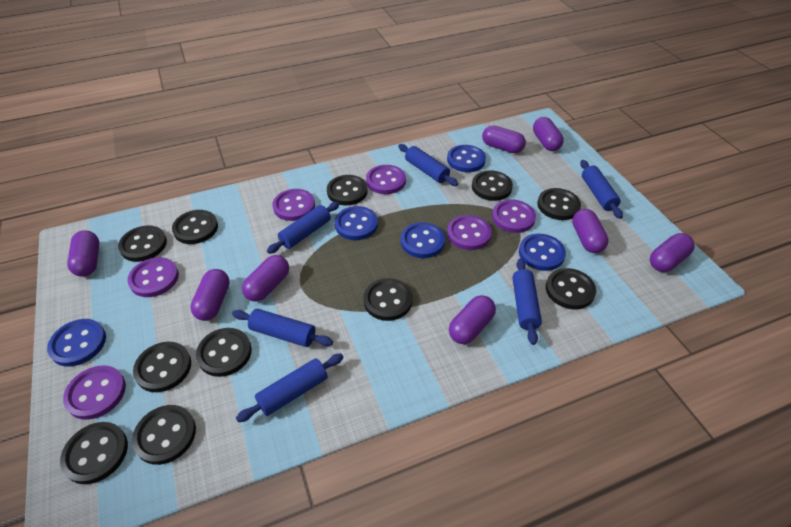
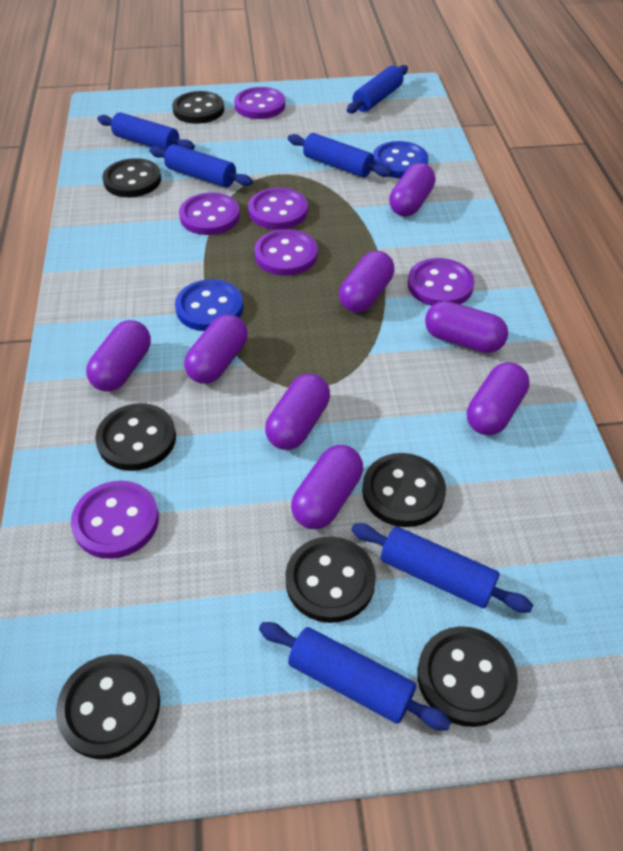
black button: [60,422,128,484] [118,226,167,262] [132,405,196,465] [133,342,191,392] [172,210,218,244] [196,328,252,377] [327,175,368,205] [363,278,412,321] [472,170,513,201] [537,188,581,220] [546,268,596,309] = 11 -> [56,654,160,759] [95,403,176,471] [102,158,161,197] [172,91,224,124] [285,536,376,623] [362,453,446,527] [417,626,518,727] = 7
blue button: [47,319,106,366] [335,206,378,240] [401,222,445,258] [447,145,486,172] [519,234,566,271] = 5 -> [175,279,243,331] [373,141,428,178] = 2

